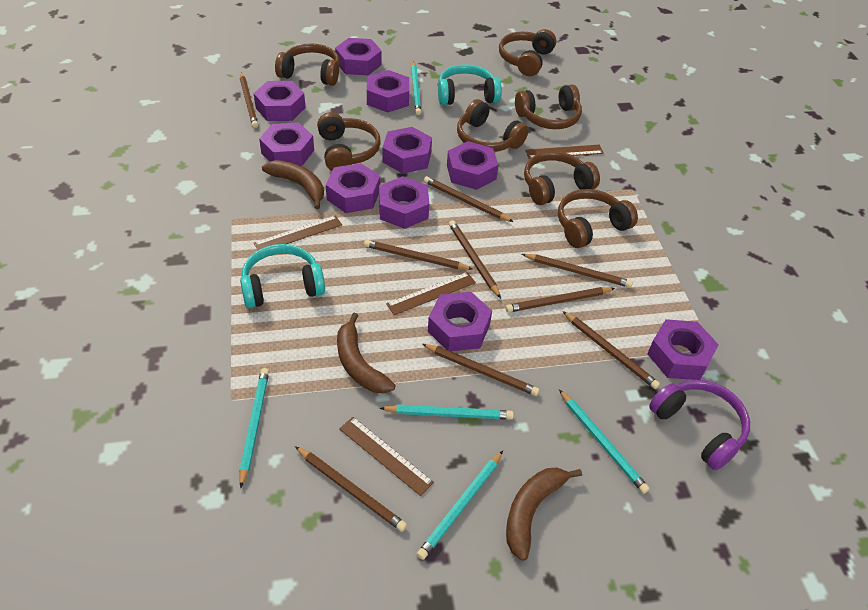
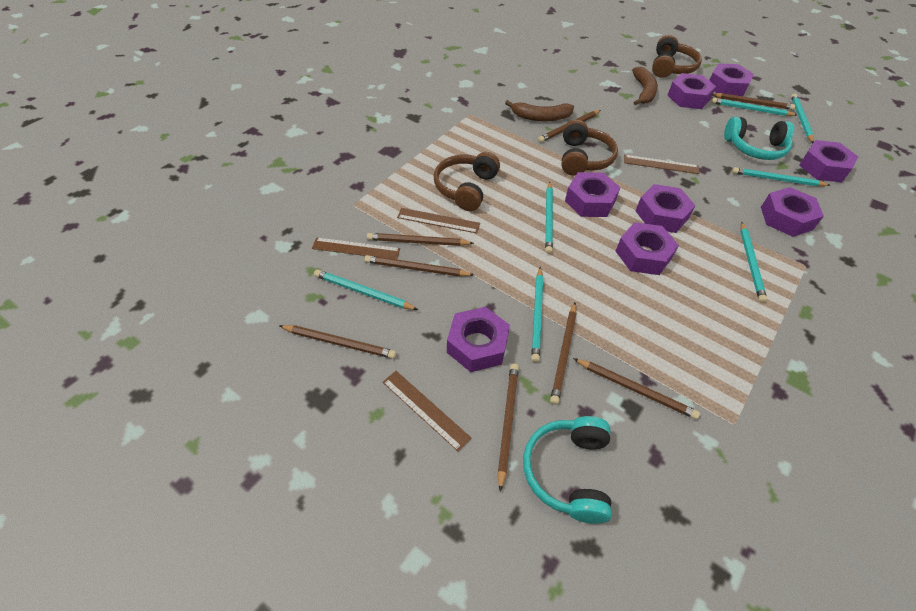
brown banana: [262,160,324,209] [337,313,396,393] [506,468,582,561] = 3 -> [505,100,574,122] [632,67,658,105] = 2
brown headphones: [275,43,340,86] [317,112,381,171] [457,99,529,152] [499,29,556,76] [515,84,582,129] [524,151,600,205] [558,189,638,248] = 7 -> [434,152,500,211] [561,119,618,176] [652,35,702,78] = 3
brown pencil: [240,73,258,128] [295,446,407,532] [364,240,472,270] [422,344,539,396] [424,176,513,222] [449,220,501,298] [506,287,615,312] [522,254,633,288] [563,311,660,389] = 9 -> [279,325,396,359] [364,255,474,277] [367,233,474,246] [497,364,519,491] [538,110,601,142] [550,303,577,405] [573,358,700,419] [712,93,795,110] = 8
purple headphones: [649,380,750,470] = 1 -> none = 0
purple nut: [254,81,306,121] [259,122,314,166] [326,163,380,213] [335,38,382,75] [367,70,409,112] [379,176,429,229] [383,127,432,174] [428,292,492,351] [447,141,498,190] [647,319,719,380] = 10 -> [447,307,510,372] [565,172,621,217] [616,222,679,275] [636,184,696,233] [667,73,716,109] [709,63,754,96] [761,187,824,237] [799,140,858,183] = 8
turquoise pencil: [239,368,269,488] [379,405,514,420] [411,61,421,115] [417,451,503,560] [559,389,650,494] = 5 -> [314,270,418,310] [531,267,543,362] [545,181,553,254] [711,98,797,116] [732,167,830,186] [740,222,767,303] [791,94,814,143] = 7

